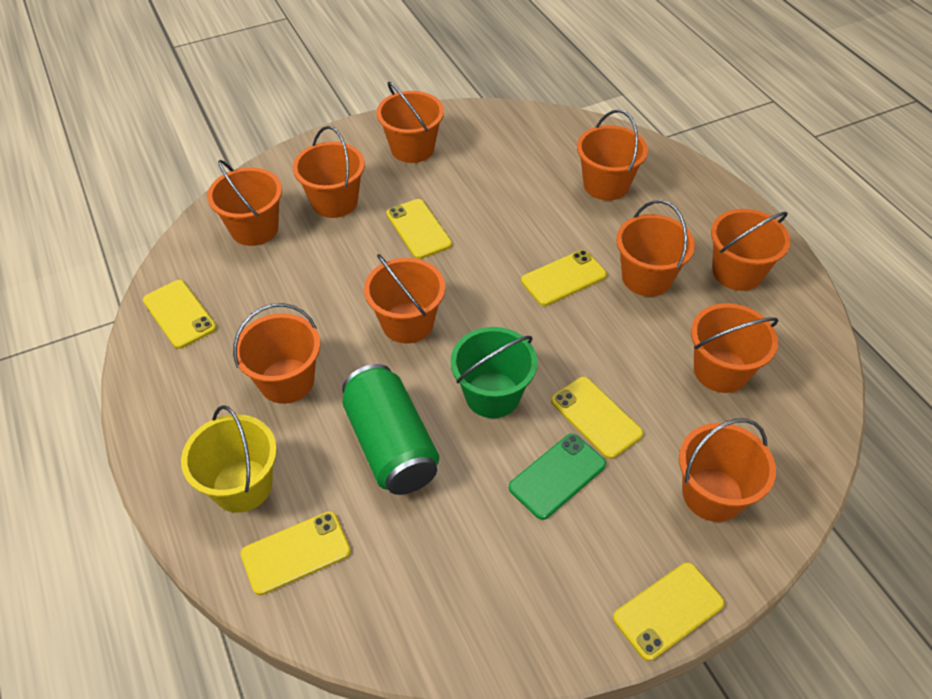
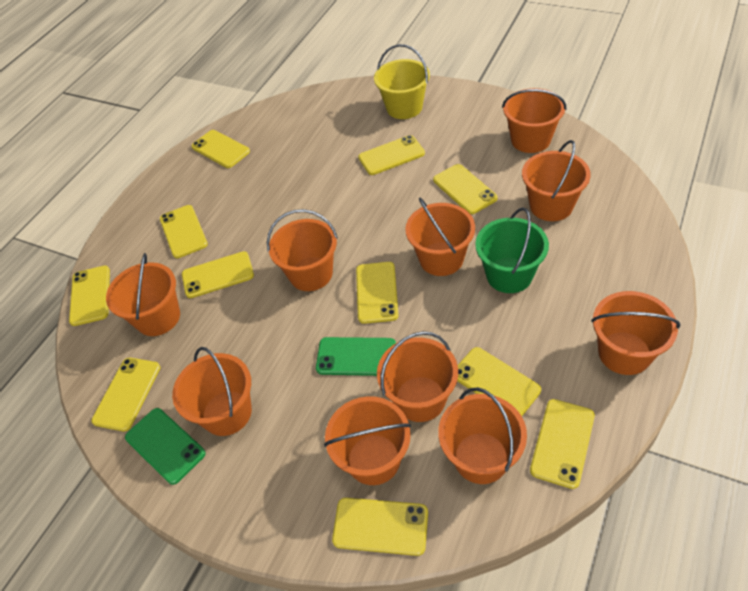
green can: [342,364,439,495] = 1 -> none = 0
green phone: [509,434,606,520] = 1 -> [125,408,206,485] [316,337,396,376] = 2
yellow phone: [143,280,216,349] [241,511,351,595] [386,199,452,259] [521,250,607,306] [551,377,643,459] [613,562,725,661] = 6 -> [69,266,110,326] [91,358,160,432] [160,205,208,258] [182,251,254,298] [192,130,250,168] [332,498,428,556] [356,262,399,324] [358,135,425,175] [433,164,498,214] [457,347,541,416] [530,399,595,489] = 11

